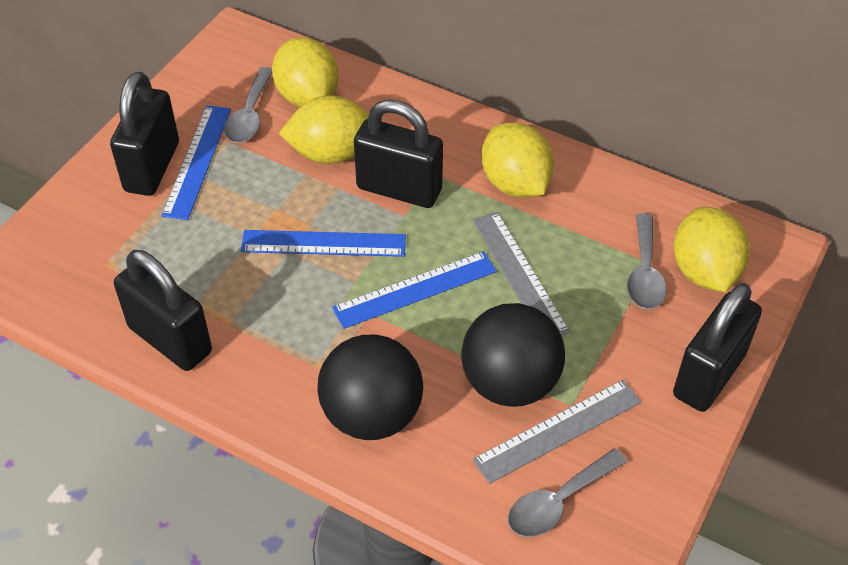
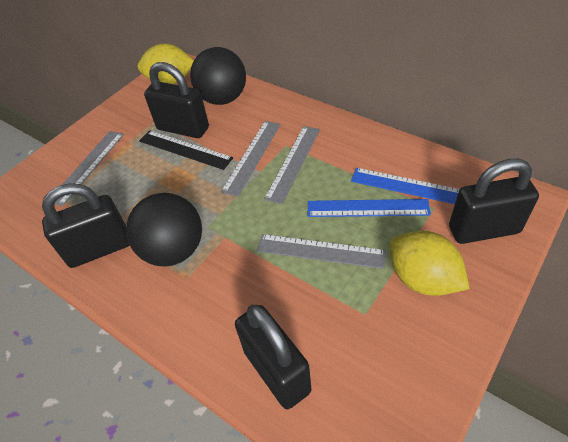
black ruler: none = 0 -> [139,130,233,170] = 1
blue ruler: [162,105,231,220] [241,230,406,257] [332,251,497,329] = 3 -> [307,199,431,217] [351,168,460,204] = 2
grey ruler: [472,380,641,484] [473,212,570,336] = 2 -> [55,131,124,206] [221,121,281,197] [257,234,386,269] [264,126,320,204] = 4
grey spoon: [224,67,272,143] [508,448,627,537] [627,213,667,309] = 3 -> none = 0
yellow lemon: [272,37,339,107] [279,95,369,164] [481,122,554,198] [674,207,750,292] = 4 -> [138,43,194,84] [389,231,470,296] = 2

